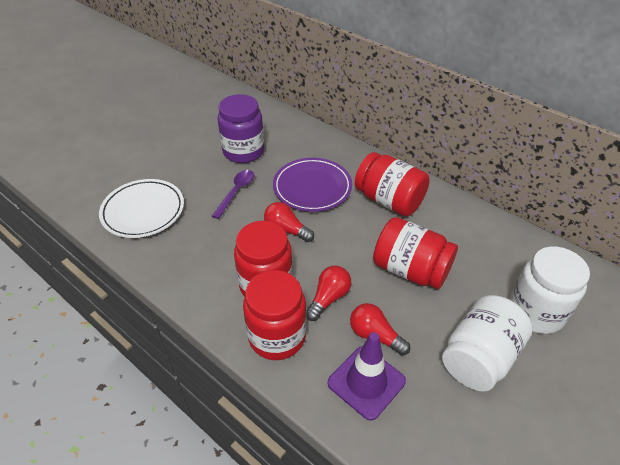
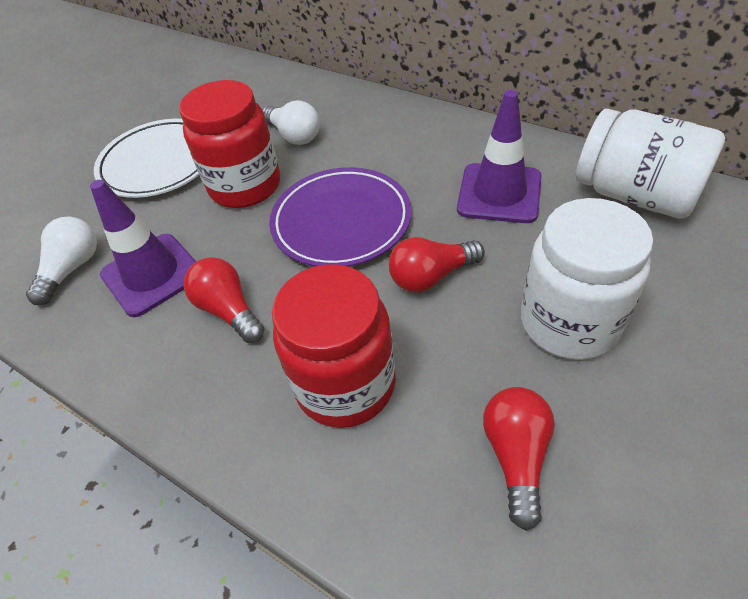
purple jar: [218,94,264,163] = 1 -> none = 0
purple spoon: [212,170,255,219] = 1 -> none = 0
purple traffic cone: [328,332,406,421] = 1 -> [90,180,196,317] [457,90,542,223] = 2
red jar: [234,221,293,297] [243,270,307,360] [355,152,430,216] [373,217,458,289] = 4 -> [179,80,280,208] [272,265,396,428] = 2
white light bulb: none = 0 -> [26,216,97,305] [263,100,320,145] = 2

